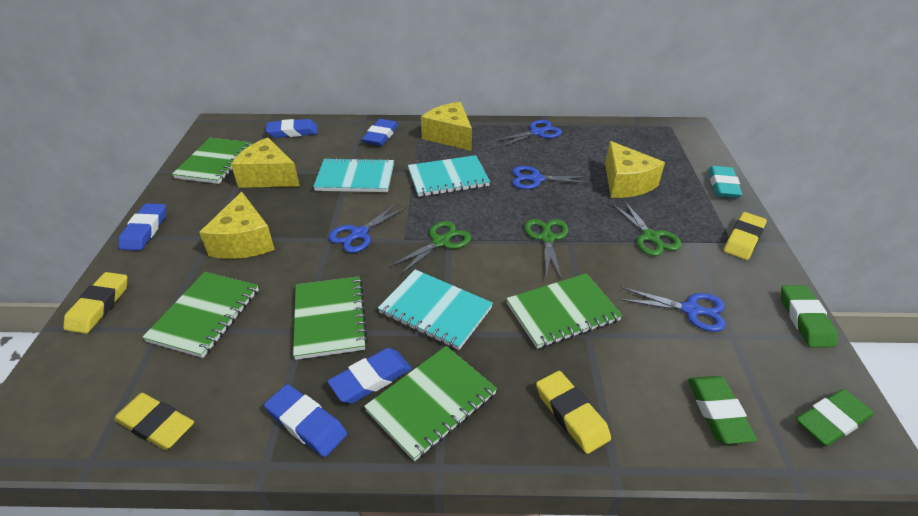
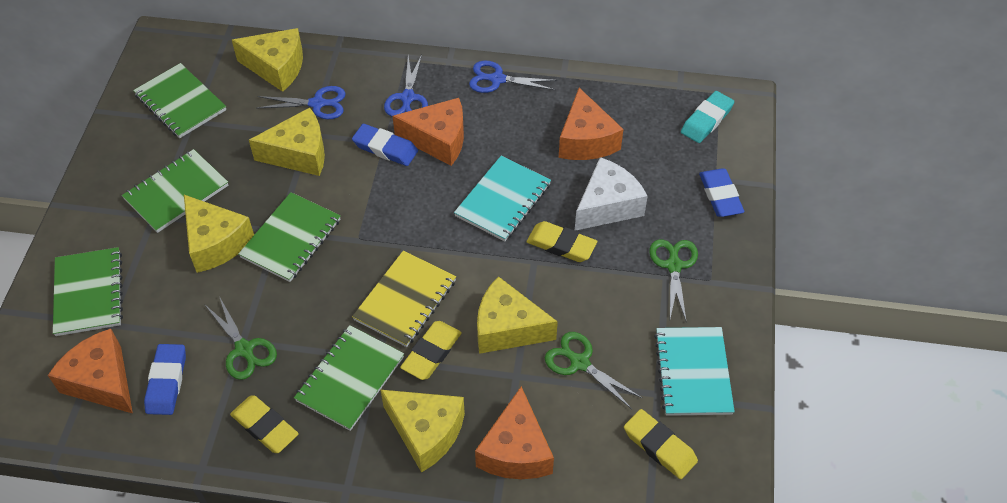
blue eraser: [119,203,166,251] [264,384,347,457] [266,119,318,138] [327,348,412,403] [362,119,398,146] = 5 -> [144,344,186,415] [352,124,418,166] [699,168,744,217] = 3
blue scissors: [329,203,407,253] [494,120,562,147] [512,166,591,189] [620,287,725,332] = 4 -> [257,86,346,119] [384,54,428,116] [469,60,557,93] = 3
green eraser: [688,376,757,444] [781,285,838,348] [796,389,873,446] = 3 -> none = 0
orange cheese: none = 0 -> [48,329,133,414] [393,98,464,166] [475,386,554,479] [559,88,624,160] = 4
turquoise notebook: [313,158,394,192] [378,269,493,350] [408,155,490,197] = 3 -> [454,156,551,241] [654,327,735,416] = 2
white cheese: none = 0 -> [575,157,648,231] = 1
yellow cheese: [199,192,275,259] [231,138,300,188] [421,102,472,151] [605,141,665,198] = 4 -> [184,195,254,273] [232,28,303,92] [249,108,325,176] [380,390,465,473] [477,276,558,354] = 5
yellow notebook: none = 0 -> [352,250,456,347] = 1

